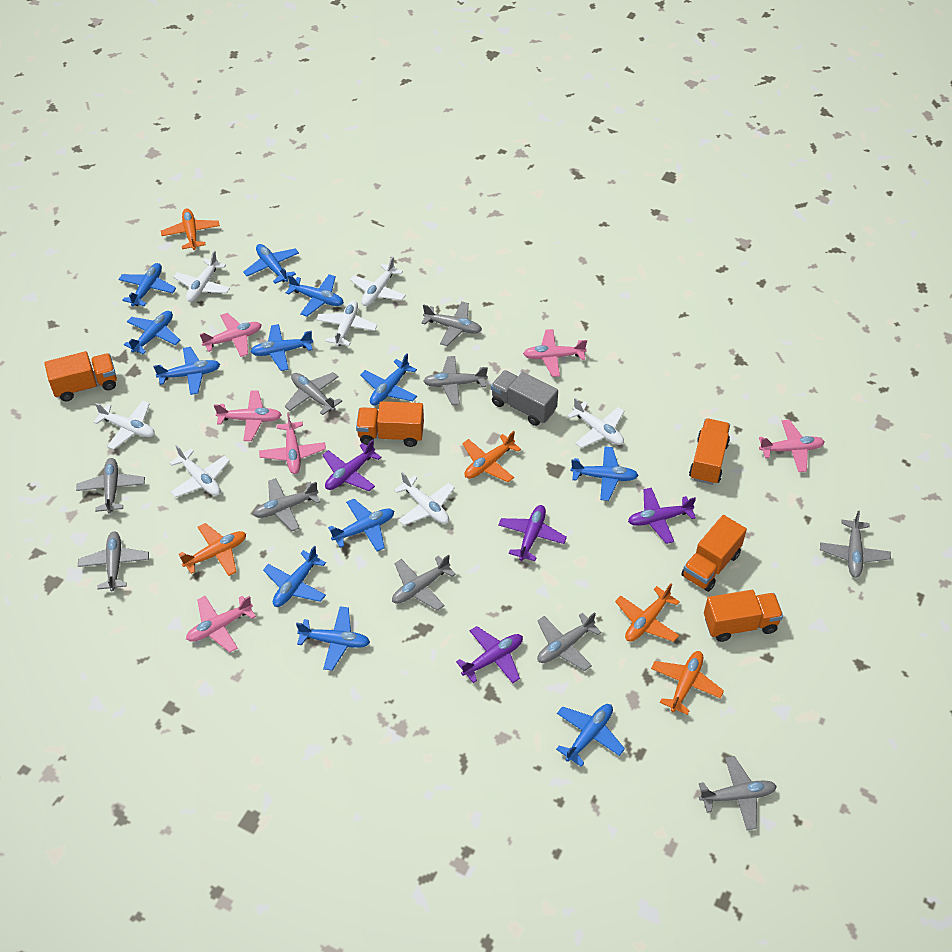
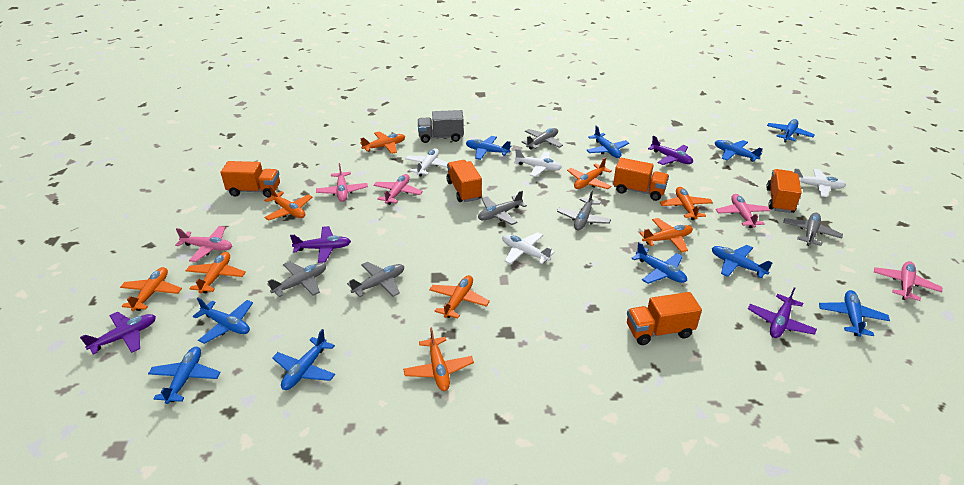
blue plane: [118,263,176,306] [124,311,180,355] [153,347,220,395] [243,244,299,284] [250,324,313,371] [263,546,326,607] [286,274,344,317] [296,606,370,671] [328,499,394,552] [360,353,417,405] [556,704,625,767] [571,446,639,501] = 12 -> [148,347,220,404] [193,297,253,344] [272,329,335,390] [466,136,511,160] [586,125,629,158] [631,242,687,284] [712,245,773,278] [715,140,763,162] [767,119,815,142] [819,290,890,337] = 10
grey plane: [76,458,145,514] [78,531,149,591] [253,478,320,531] [285,372,342,415] [392,554,456,611] [421,301,482,346] [423,356,488,405] [537,612,602,671] [699,756,777,830] [820,511,891,578] = 10 -> [267,261,326,297] [347,262,404,297] [478,190,527,225] [522,128,563,150] [557,190,611,230] [783,212,843,246] = 6
orange plane: [161,209,220,250] [179,523,246,576] [462,431,521,482] [615,584,680,642] [651,651,724,715] = 5 -> [120,267,182,311] [186,252,246,294] [264,186,312,221] [360,132,405,154] [403,327,474,391] [429,275,490,318] [567,157,612,189] [639,218,693,252] [660,187,713,220] = 9
pink plane: [186,595,256,653] [200,313,262,357] [214,390,281,441] [259,412,326,474] [523,329,587,377] [759,420,825,472] = 6 -> [175,226,232,262] [316,163,368,202] [373,174,423,205] [716,194,770,228] [874,261,942,301] = 5
white plane: [93,400,155,450] [170,445,230,497] [173,251,230,302] [316,301,377,347] [350,256,406,306] [394,472,455,525] [567,398,624,448] = 7 -> [405,148,448,176] [502,232,555,264] [514,149,562,177] [794,168,846,197] = 4

